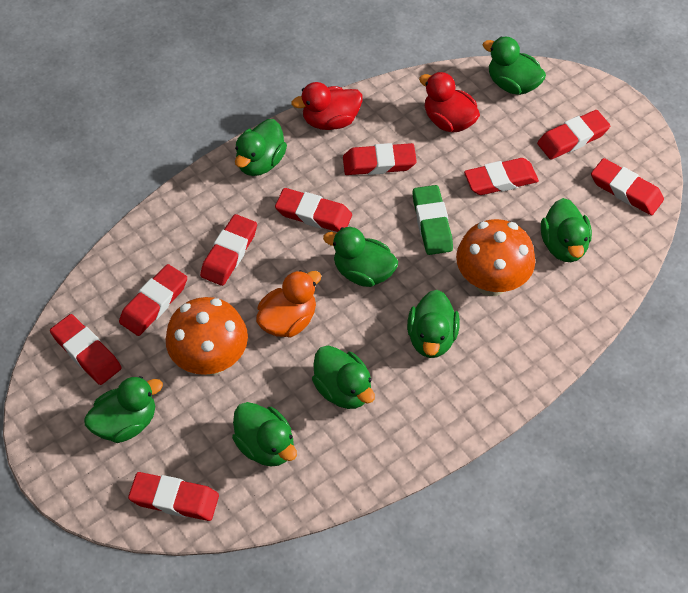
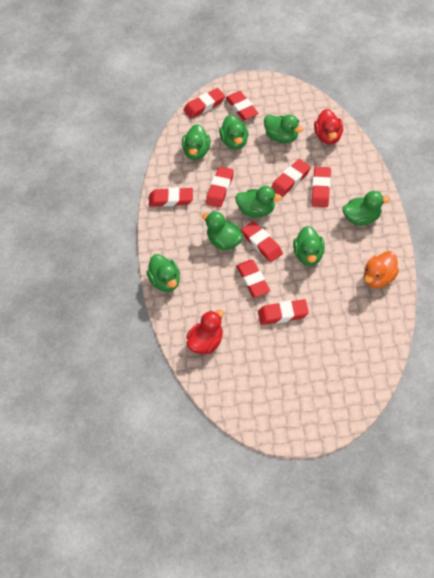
green eraser: [413,185,453,255] = 1 -> none = 0
orange mushroom: [166,297,248,376] [456,219,535,296] = 2 -> none = 0

